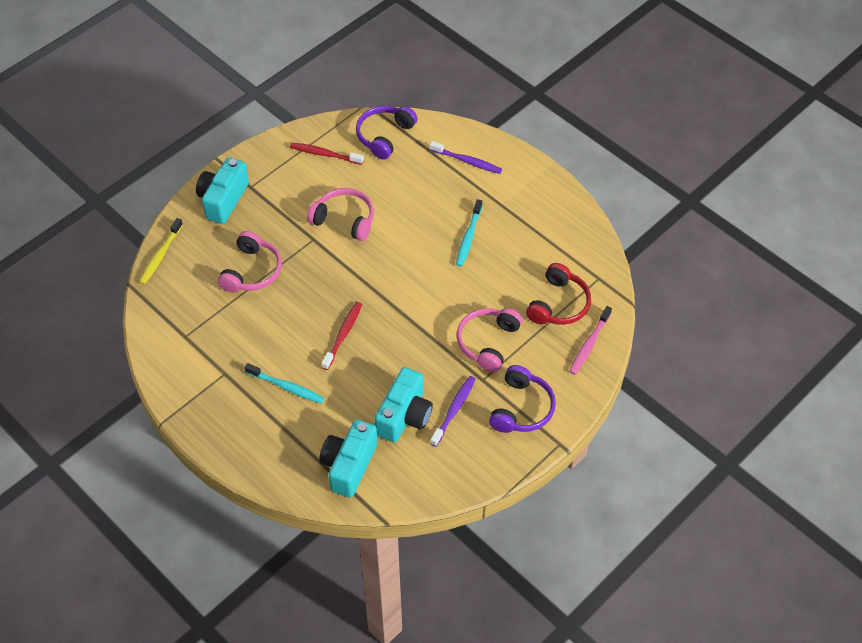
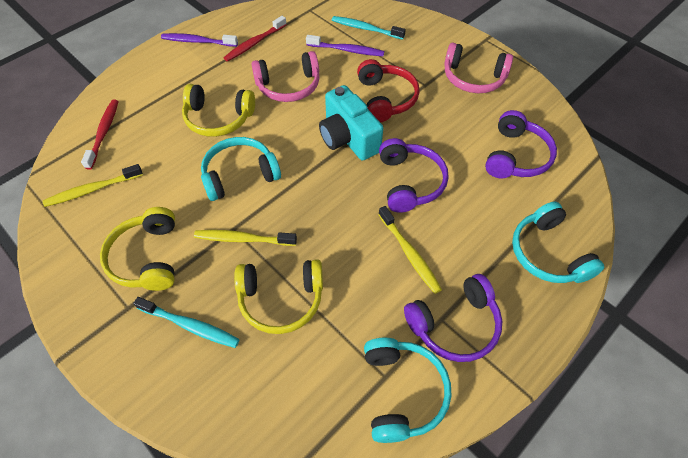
pink headphones: [218,231,282,293] [307,188,374,241] [457,308,522,372] = 3 -> [252,51,320,102] [444,43,513,93] = 2
pink toothbrush: [569,306,612,375] = 1 -> none = 0
purple headphones: [356,106,417,160] [489,365,556,433] = 2 -> [379,138,449,213] [404,274,502,362] [485,110,557,178] = 3
turquoise camera: [196,158,249,224] [319,419,378,498] [374,367,433,442] = 3 -> [319,85,383,161] = 1
turquoise headphones: none = 0 -> [201,137,281,201] [364,337,451,443] [512,202,604,283] = 3
yellow headphones: none = 0 -> [100,207,175,291] [182,84,255,137] [234,259,323,334] = 3
yellow toothbrush: [139,218,183,285] = 1 -> [42,164,143,207] [194,230,297,246] [378,206,442,294] = 3

